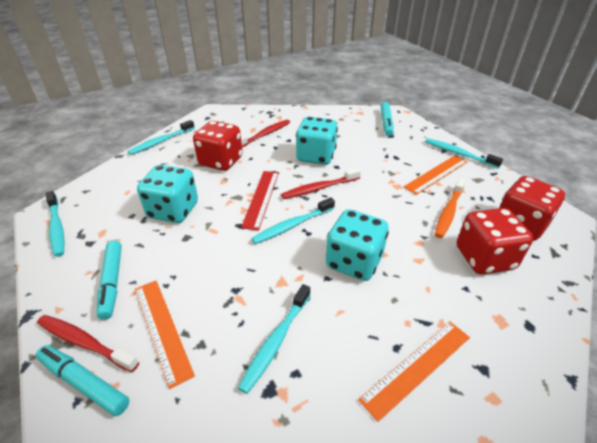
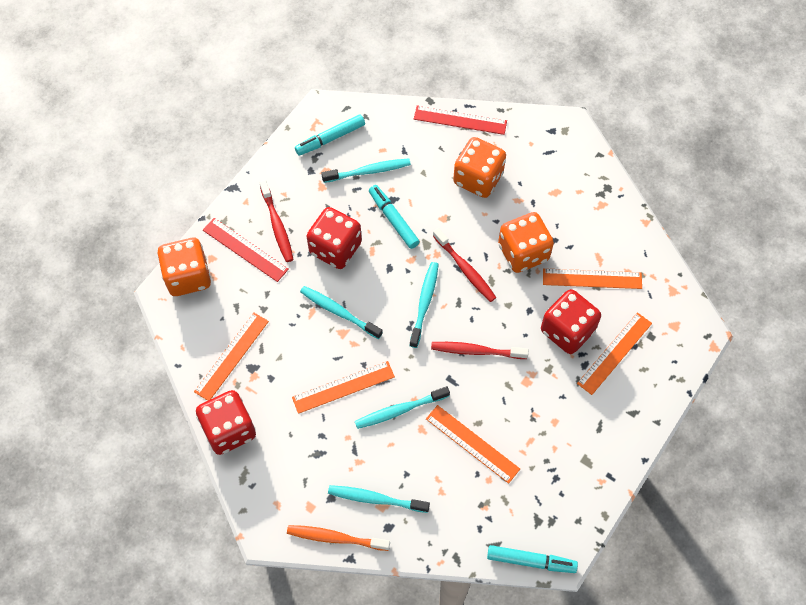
orange dice: none = 0 -> [158,238,211,296] [453,137,506,198] [498,212,554,273] = 3
orange ruler: [135,281,195,389] [358,321,470,422] [404,155,468,195] = 3 -> [194,313,269,401] [292,361,395,414] [426,405,520,484] [543,268,642,289] [577,312,652,395] = 5
red ruler: [241,171,279,230] = 1 -> [203,218,289,282] [414,105,507,135] = 2
turquoise dice: [137,165,198,223] [296,117,338,165] [326,209,389,281] = 3 -> none = 0

